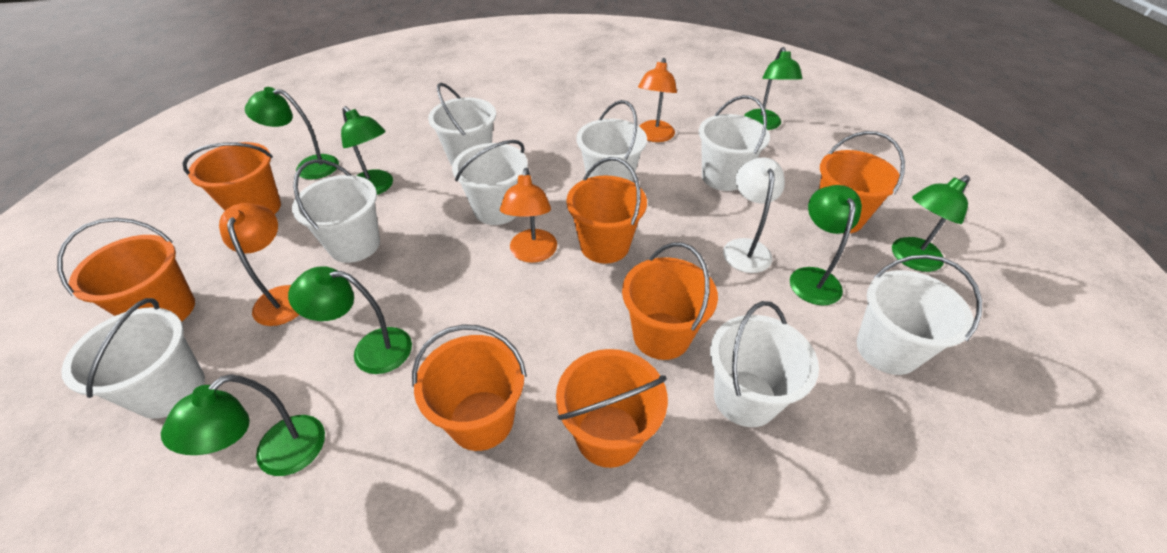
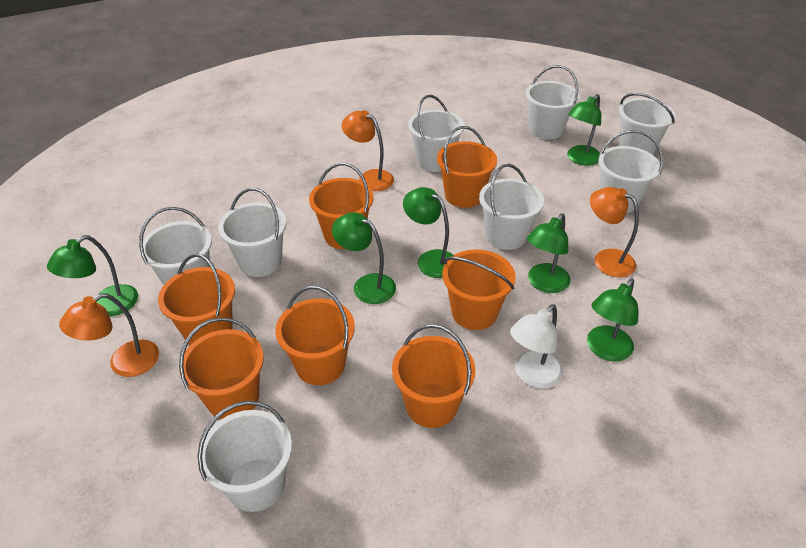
green lamp: [161,374,325,476] [245,87,339,179] [288,267,412,374] [341,106,393,195] [744,47,802,130] [790,185,862,305] [892,175,970,272] = 7 -> [47,235,138,316] [332,212,396,304] [403,187,453,278] [527,213,570,293] [567,94,601,166] [587,278,638,361] = 6

